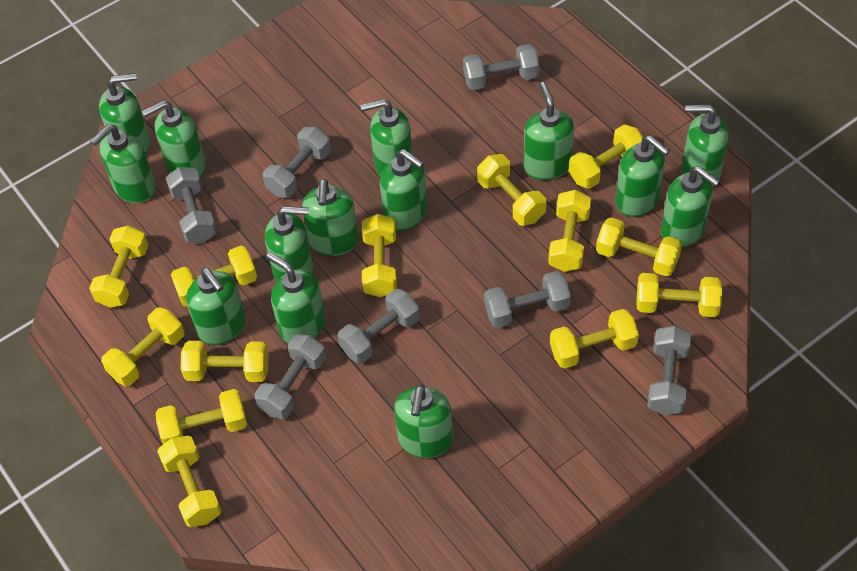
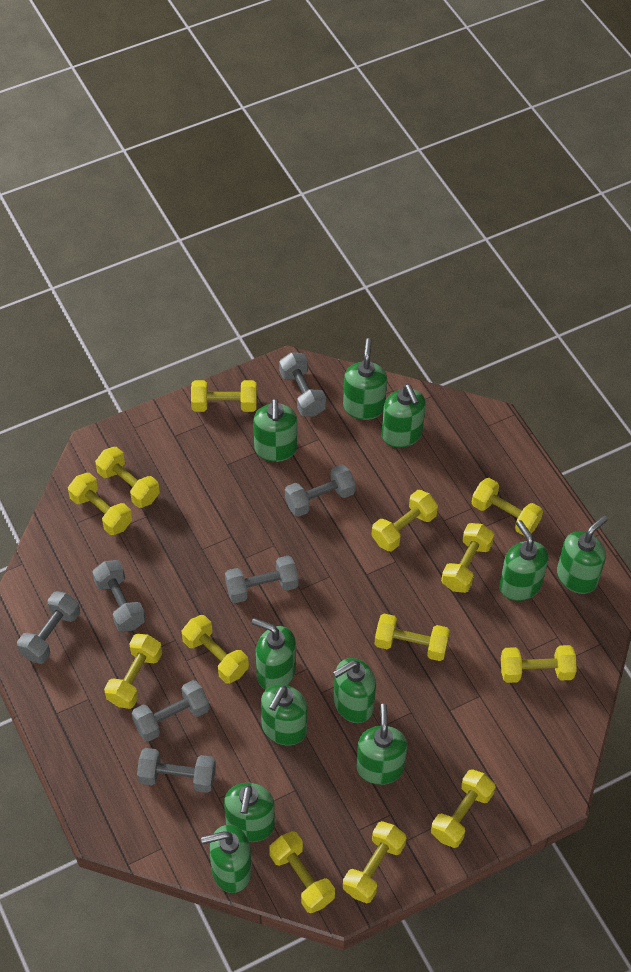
green soap dispenser: [91,124,156,203] [99,73,150,154] [141,100,206,178] [186,268,246,345] [265,206,313,282] [266,252,326,343] [302,179,359,256] [360,99,413,177] [380,149,427,231] [394,385,453,458] [523,82,574,180] [615,135,670,217] [661,166,720,247] [681,104,729,187] = 14 -> [201,825,252,893] [224,783,275,842] [252,618,296,690] [253,399,297,462] [261,685,308,745] [333,658,376,723] [343,338,387,420] [356,704,407,785] [382,384,426,448] [499,520,549,601] [557,516,608,594] = 11

